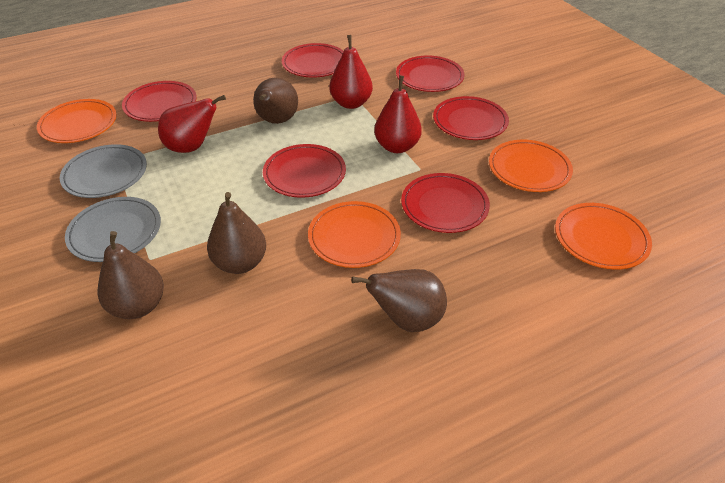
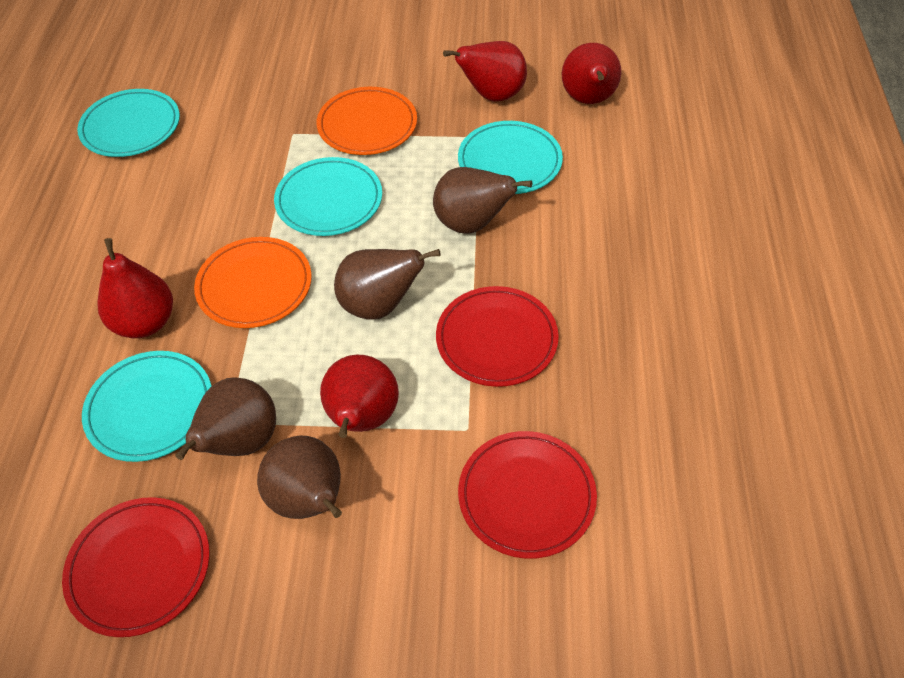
grey plate: [60,144,147,198] [65,197,161,262] = 2 -> none = 0
orange plate: [37,99,117,143] [308,201,401,268] [489,140,573,192] [555,203,652,270] = 4 -> [194,237,312,328] [317,87,417,155] = 2
red pear: [158,95,226,153] [329,35,373,109] [374,76,422,153] = 3 -> [97,238,173,338] [320,355,399,438] [443,41,527,101] [562,43,621,104] = 4
red plate: [122,81,197,122] [263,144,346,198] [282,43,344,78] [396,55,465,92] [401,173,490,233] [433,96,509,140] = 6 -> [62,497,210,637] [436,286,559,387] [458,431,597,559] = 3
turquoise plate: none = 0 -> [77,89,180,157] [82,351,212,462] [274,157,382,236] [458,121,563,194] = 4

